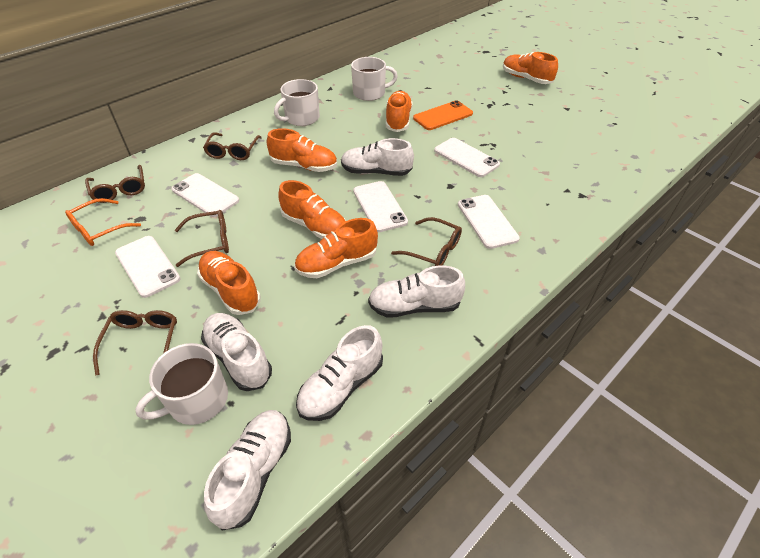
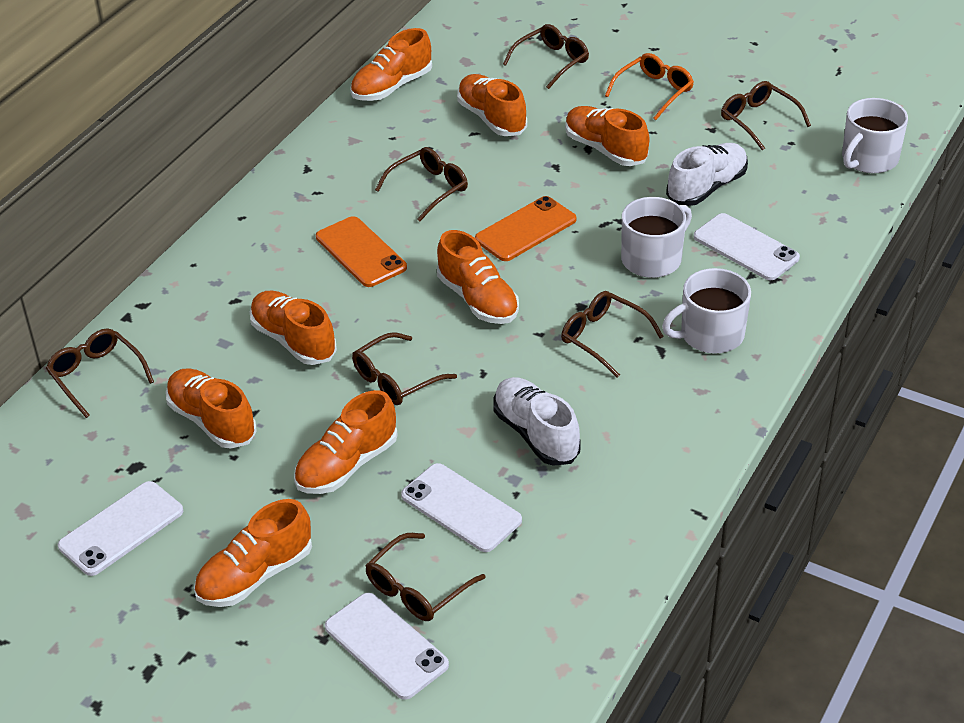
brown glasses: [85,165,145,203] [93,310,177,376] [175,210,229,267] [203,132,262,160] [391,217,462,266] = 5 -> [46,328,154,418] [352,332,457,405] [365,533,486,621] [375,147,468,221] [503,24,589,89] [561,291,664,378] [721,81,811,150] = 7
orange phone: [413,100,473,130] = 1 -> [316,216,407,287] [475,196,576,261] = 2
orange shoe: [197,251,261,315] [267,128,337,172] [278,180,346,239] [294,218,378,278] [386,91,413,132] [503,52,558,84] = 6 -> [166,368,257,449] [194,499,312,607] [250,291,337,365] [294,390,398,494] [350,28,432,101] [437,230,519,324] [457,74,527,136] [565,106,649,166] = 8
white phone: [115,236,181,298] [171,173,239,217] [353,181,408,232] [434,138,500,177] [458,195,520,249] = 5 -> [58,481,183,576] [325,593,449,700] [401,463,522,552] [694,213,800,280] = 4
white shoe: [201,313,272,391] [204,410,291,530] [296,325,383,421] [341,138,414,176] [368,266,465,318] = 5 -> [493,377,581,466] [666,143,748,206] = 2

